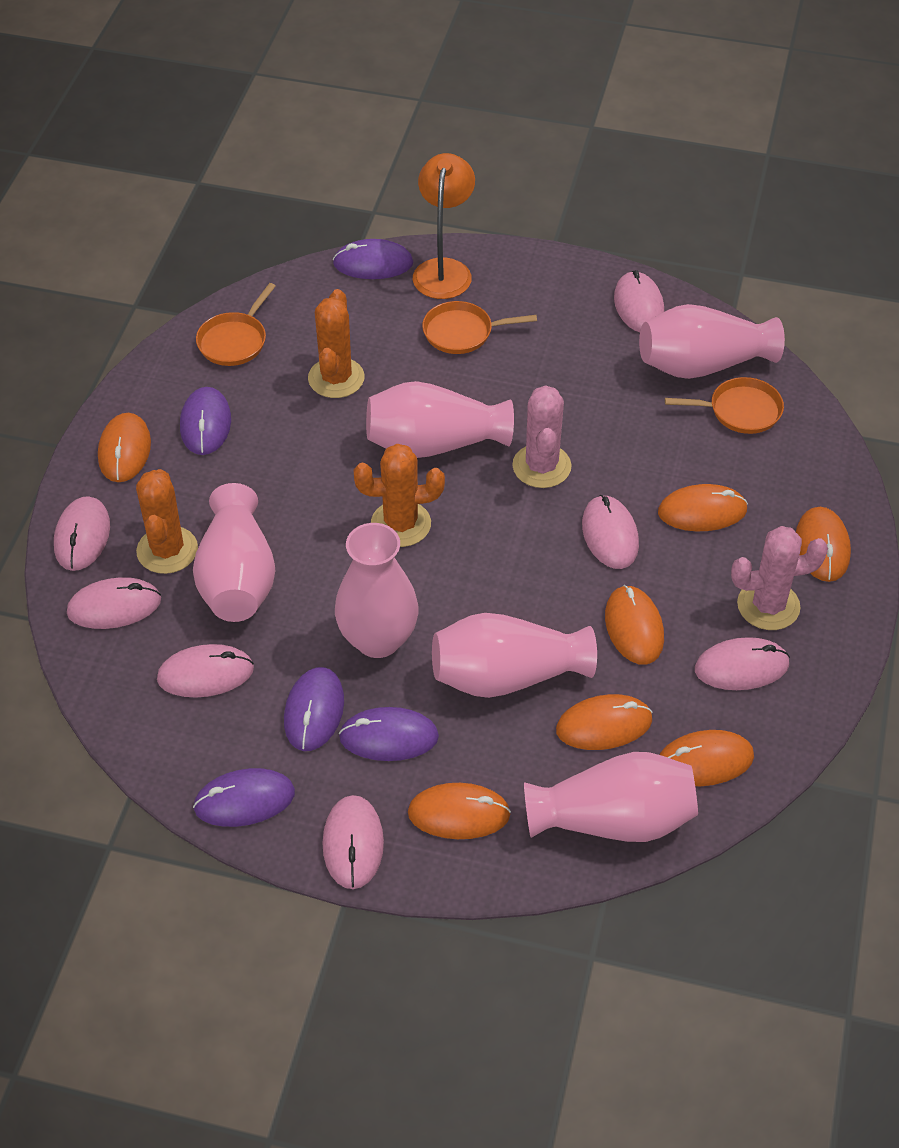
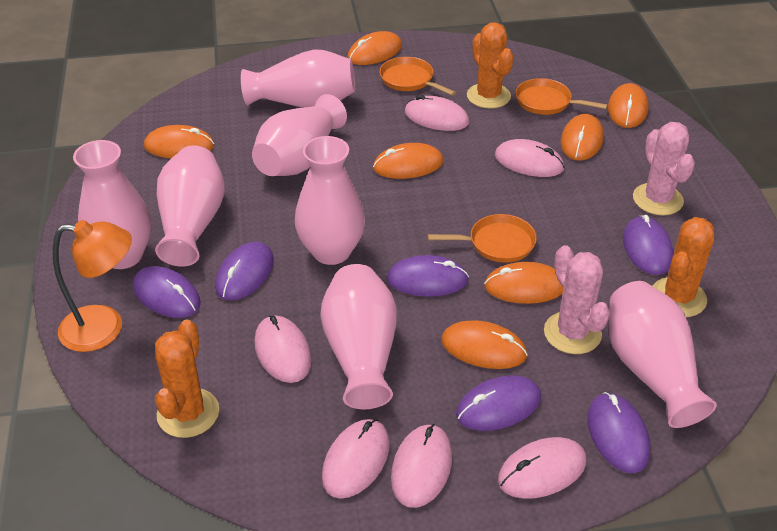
pink mouse: [54,496,110,571] [67,577,161,629] [157,644,254,697] [322,795,384,889] [582,495,639,569] [614,270,664,332] [695,637,790,690] = 7 -> [254,315,312,383] [322,419,390,499] [391,424,452,508] [405,95,469,131] [495,139,565,177] [498,437,586,499] = 6
pink vase: [193,483,275,622] [335,523,418,658] [366,381,514,458] [432,613,597,698] [524,752,698,842] [639,304,785,379] = 6 -> [73,140,151,269] [155,146,225,267] [241,50,355,108] [252,94,347,176] [295,136,365,265] [321,264,397,409] [608,281,717,428] = 7
purple mouse: [180,387,231,455] [193,768,295,827] [284,667,344,751] [333,239,413,279] [339,707,439,761] = 5 -> [133,266,201,318] [215,242,274,300] [387,255,469,297] [456,376,541,431] [587,392,650,473] [623,215,673,275] = 6

